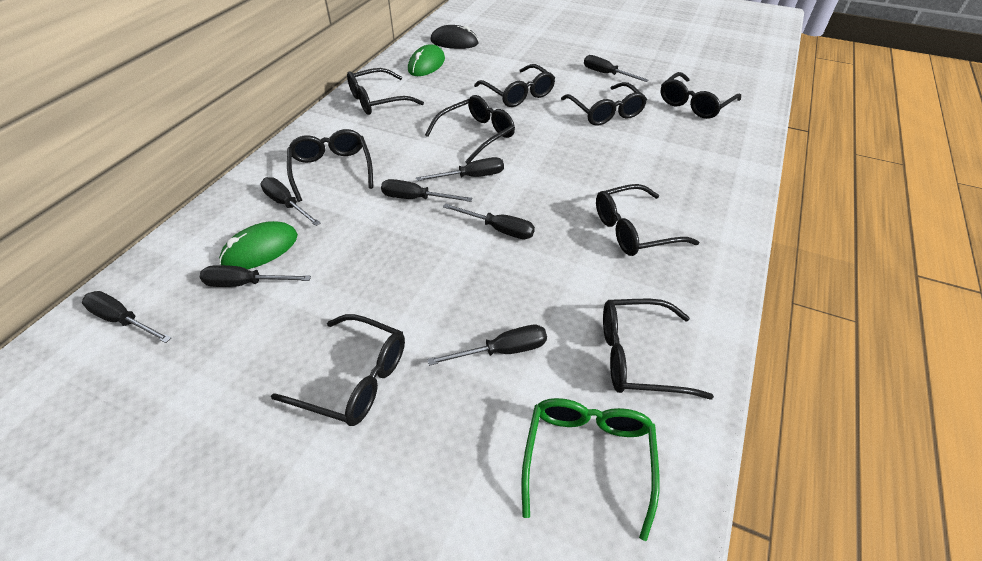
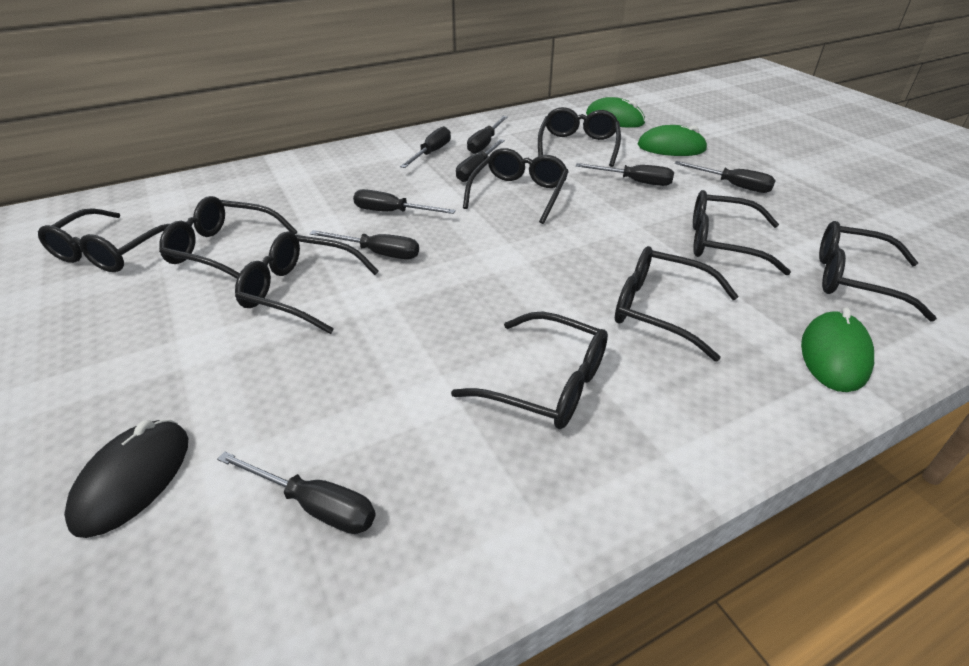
green glasses: [521,398,659,541] = 1 -> none = 0
green mouse: [219,221,298,269] [408,44,445,76] = 2 -> [586,97,645,128] [638,125,708,156] [801,308,874,392] = 3

